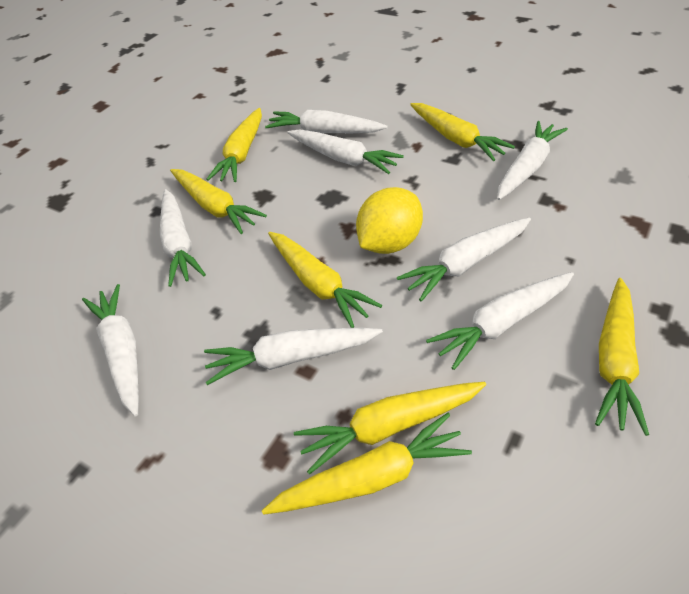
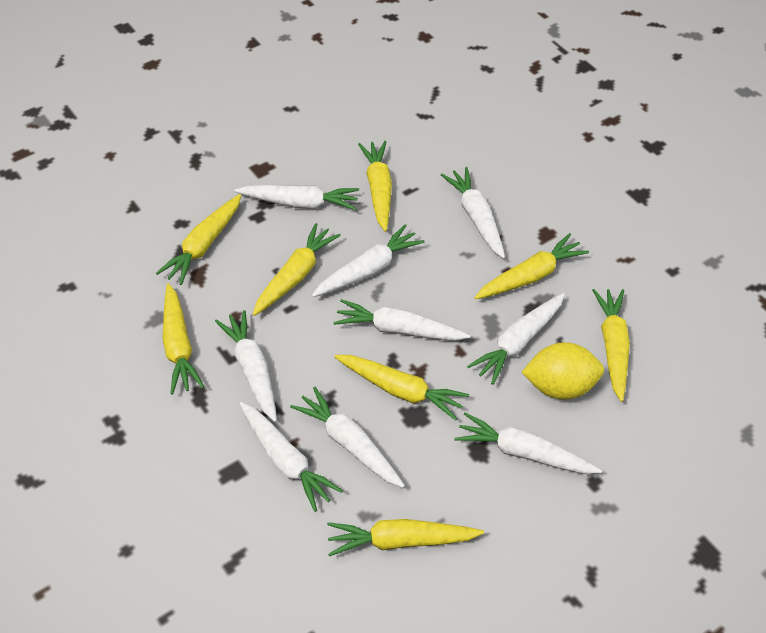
white carrot: [82,284,139,416] [160,189,206,287] [204,328,383,385] [265,110,388,133] [287,129,404,174] [397,218,531,301] [426,272,574,370] [497,121,568,200] = 8 -> [215,310,277,422] [234,185,359,210] [239,402,343,512] [290,387,405,488] [312,224,424,297] [333,299,470,341] [441,167,505,259] [454,412,602,474] [467,293,565,385] = 9
yellow carrot: [170,169,267,234] [206,108,262,182] [262,413,472,515] [268,232,382,328] [294,382,486,475] [410,103,515,161] [595,278,649,436] = 7 -> [156,194,241,285] [162,283,204,395] [253,223,341,316] [327,519,484,556] [334,355,469,421] [358,141,392,232] [474,233,589,299] [592,289,630,402] = 8

